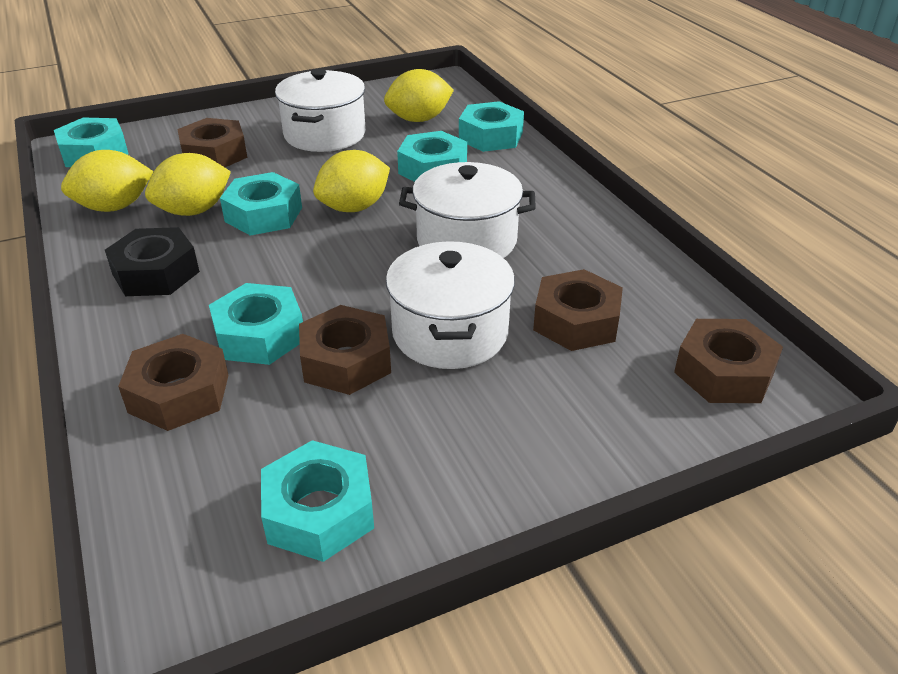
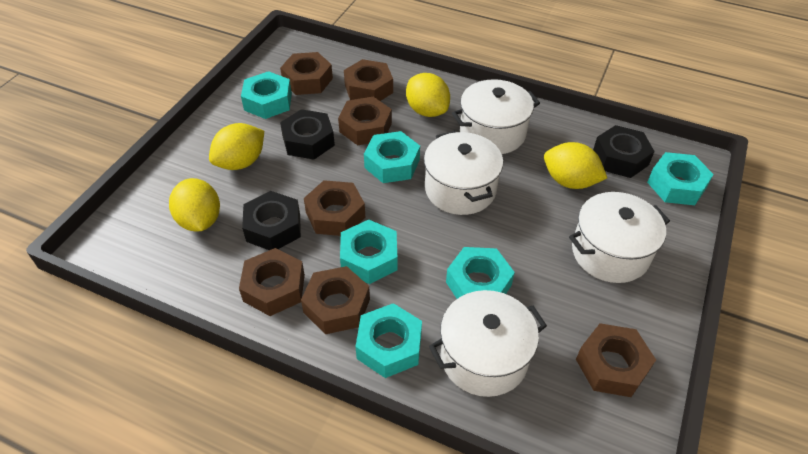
black nut: [105,227,200,296] = 1 -> [242,191,301,250] [280,109,335,160] [593,125,655,178] = 3
brown nut: [118,334,229,431] [177,118,247,167] [299,305,391,395] [533,269,623,351] [674,319,783,403] = 5 -> [239,248,305,316] [280,52,333,95] [301,266,370,334] [304,180,365,236] [338,97,392,146] [344,59,393,101] [576,323,656,397] = 7
white pot: [275,69,366,152] [386,241,515,369] [399,162,536,258] = 3 -> [424,131,503,215] [429,290,547,397] [452,79,540,154] [569,192,670,283] = 4

